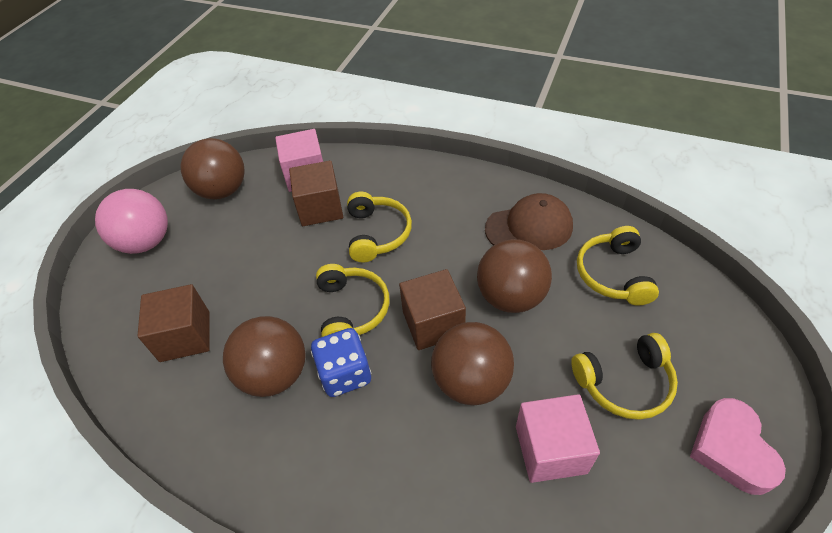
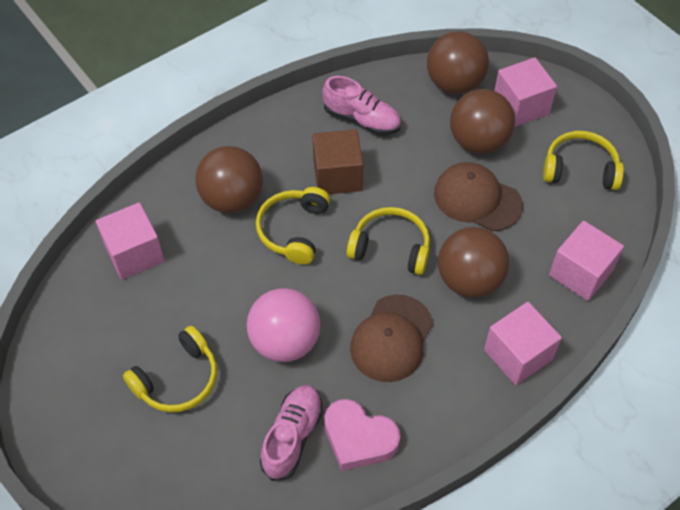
blue dice: [311,328,371,397] = 1 -> none = 0
brown cap: [485,193,573,250] = 1 -> [350,295,433,382] [434,162,523,231] = 2
brown cube: [137,284,210,362] [289,160,343,226] [399,269,466,350] = 3 -> [312,129,363,194] = 1
pink cube: [275,129,323,192] [516,394,600,483] = 2 -> [96,202,165,280] [484,302,562,385] [494,57,557,127] [549,221,624,301] = 4
pink shoe: none = 0 -> [260,385,323,481] [322,76,401,135] = 2

